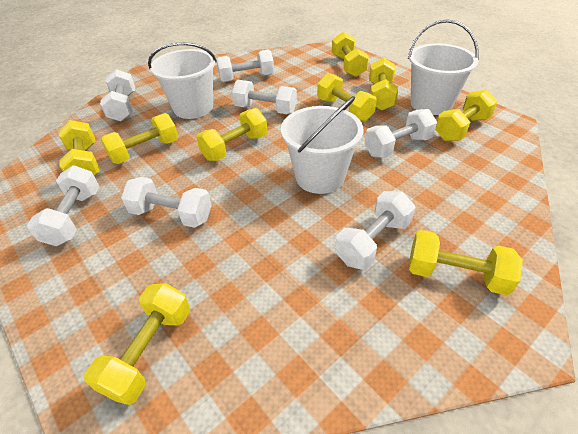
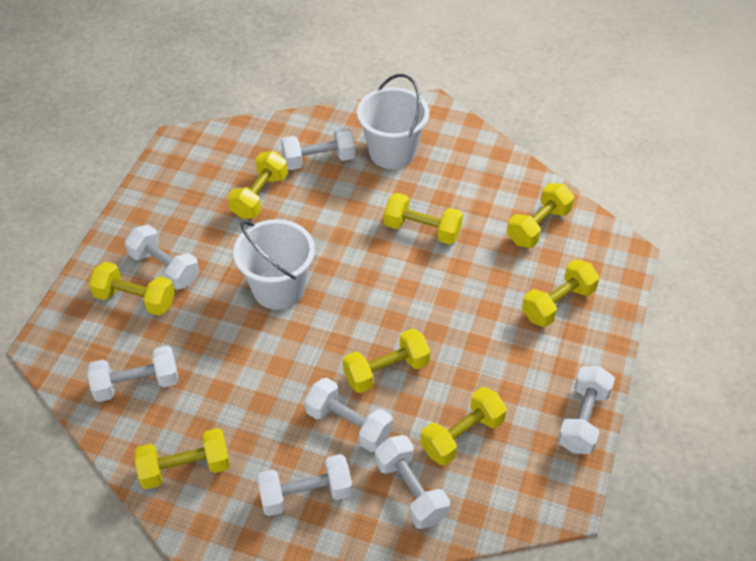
white bucket: [148,42,217,119] [281,96,363,194] [408,19,479,115] = 3 -> [233,219,315,310] [357,74,429,169] = 2
yellow dumbbell: [59,120,100,176] [84,283,190,405] [100,113,178,164] [196,108,267,161] [317,73,377,122] [332,32,369,77] [369,58,398,111] [409,230,523,295] [435,90,497,141] = 9 -> [89,262,175,316] [134,428,230,489] [228,151,288,219] [343,328,430,393] [384,193,463,245] [420,387,507,465] [507,183,575,248] [522,259,599,327] = 8

